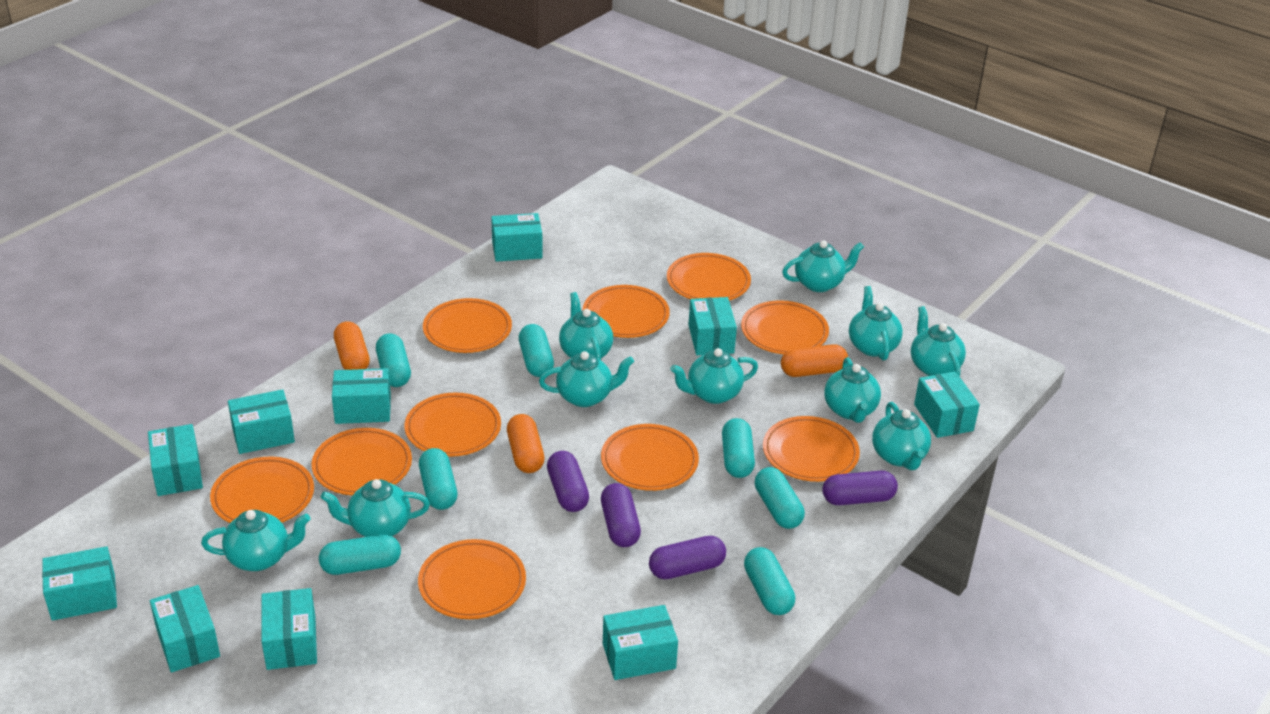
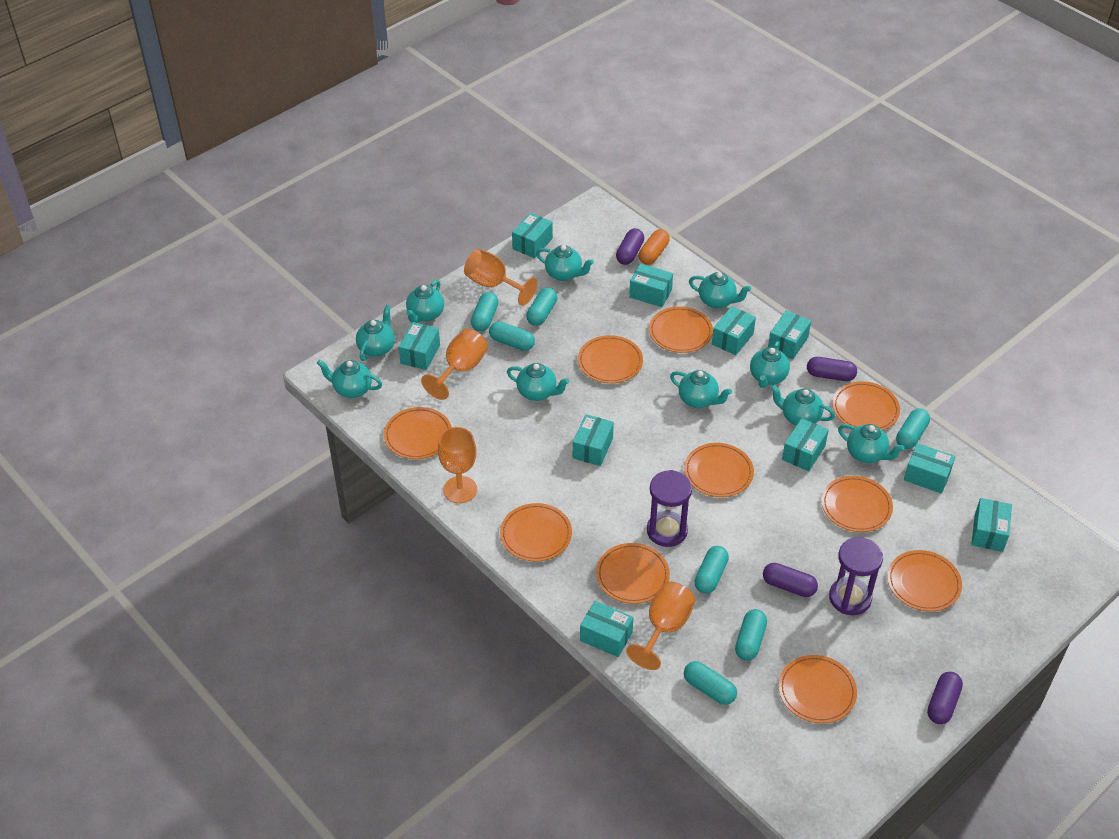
orange capsule: [334,321,370,370] [507,414,545,473] [781,344,848,377] = 3 -> [638,229,670,265] = 1
orange goblet: none = 0 -> [421,328,488,400] [438,427,477,503] [464,249,537,306] [626,582,695,670] = 4
purple hourglass: none = 0 -> [647,470,692,547] [829,537,883,615] = 2

